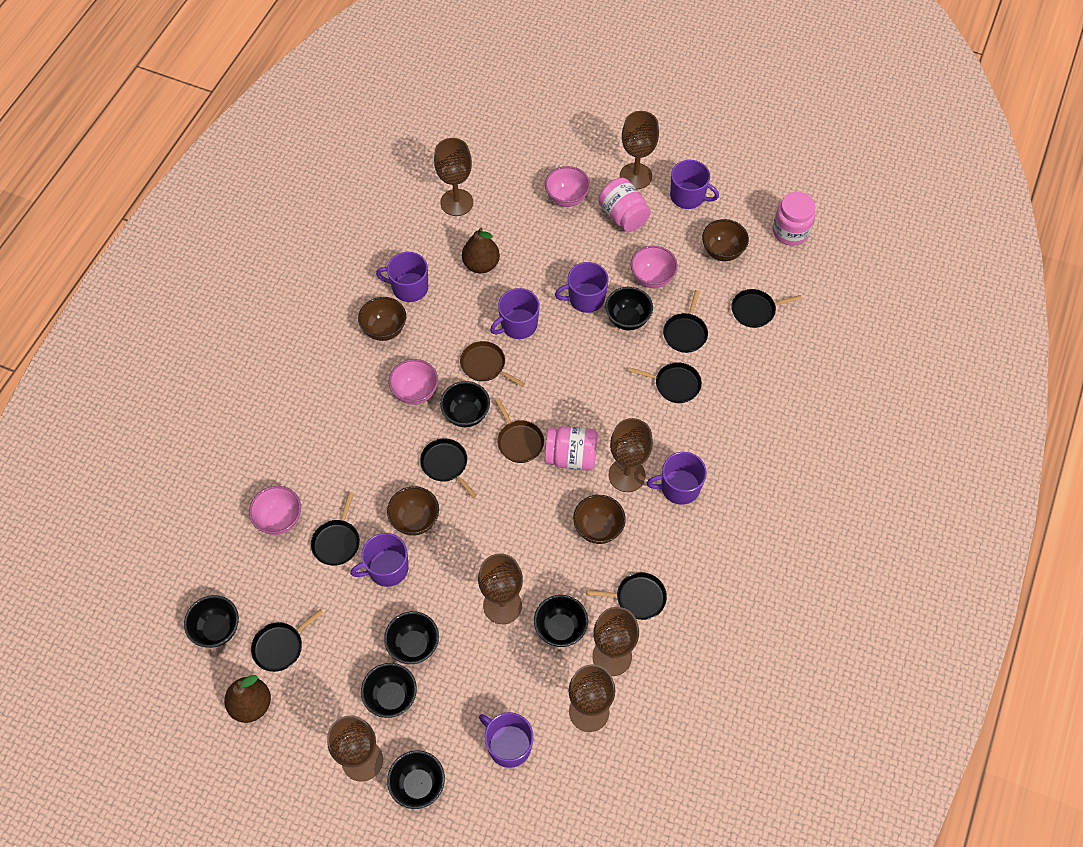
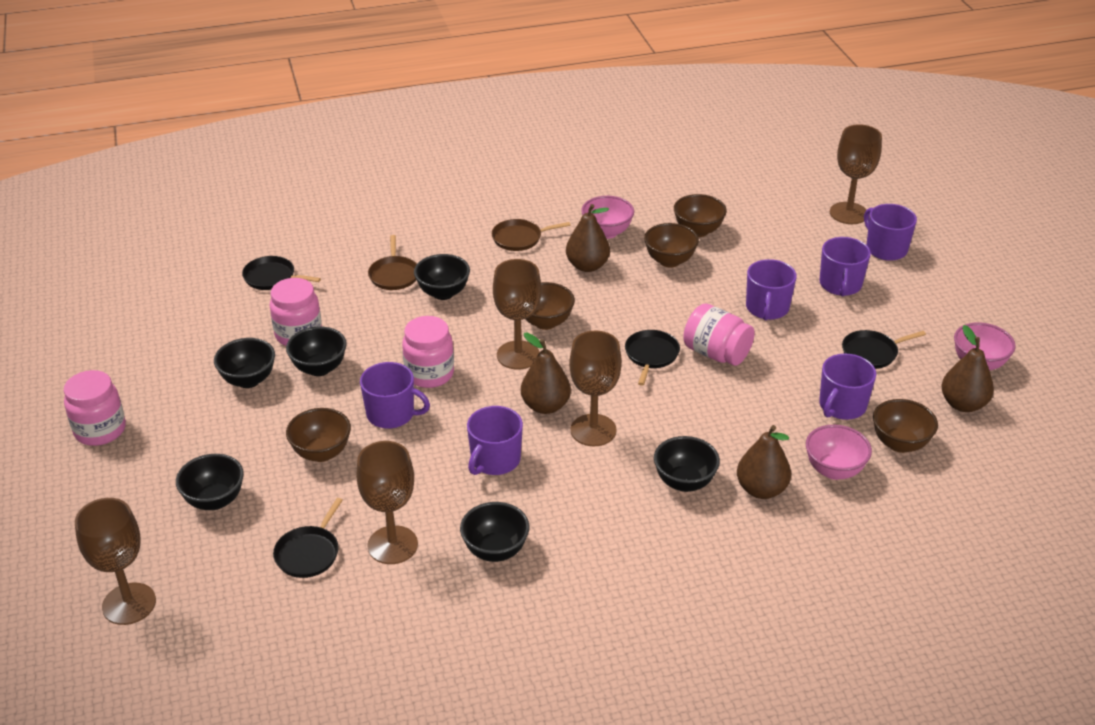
black bowl: [184,595,239,648] [361,663,417,718] [384,611,439,664] [387,750,445,809] [440,381,490,427] [534,595,588,647] [605,287,653,330] = 7 -> [176,454,244,510] [214,338,275,388] [286,326,347,376] [414,254,470,300] [460,502,529,562] [654,436,720,492] = 6
black pan: [251,609,323,672] [311,492,360,566] [420,438,477,498] [586,572,667,620] [629,362,702,403] [663,290,708,353] [731,289,802,328] = 7 -> [242,256,321,290] [273,498,343,578] [625,330,680,386] [842,330,926,369] = 4
brown bowl: [358,297,406,341] [387,486,439,536] [573,495,626,544] [702,219,749,261] = 4 -> [286,408,351,462] [525,282,575,330] [644,223,699,268] [674,194,727,237] [873,399,938,453] = 5
brown goblet: [327,715,383,782] [434,138,473,216] [478,554,523,624] [569,664,615,732] [592,607,639,676] [608,418,653,492] [620,111,659,189] = 7 -> [75,498,156,625] [356,441,418,564] [493,259,541,370] [569,331,622,447] [830,124,882,224] = 5
brown pear: [224,675,271,723] [462,228,500,273] = 2 -> [521,333,571,414] [566,204,610,272] [737,425,791,499] [941,325,994,412] = 4
pink bowl: [249,486,301,535] [389,359,438,405] [545,166,590,207] [631,246,678,288] = 4 -> [581,196,634,239] [806,425,872,480] [954,322,1016,370] = 3
pink jar: [545,426,598,471] [598,178,651,232] [773,192,815,246] = 3 -> [64,370,126,446] [270,278,322,346] [402,316,454,388] [683,303,755,366] = 4
purple mug: [350,533,409,587] [376,252,428,302] [479,712,534,768] [490,288,540,339] [555,262,609,313] [647,452,707,505] [670,160,719,209] = 7 -> [360,362,430,429] [467,406,523,475] [746,259,797,320] [819,237,871,296] [819,354,876,420] [864,204,917,261] = 6

